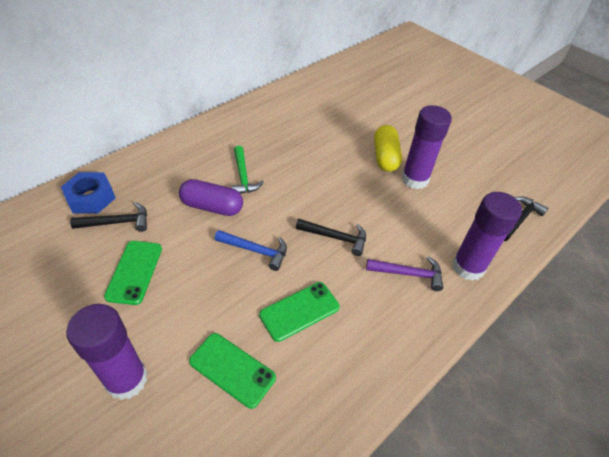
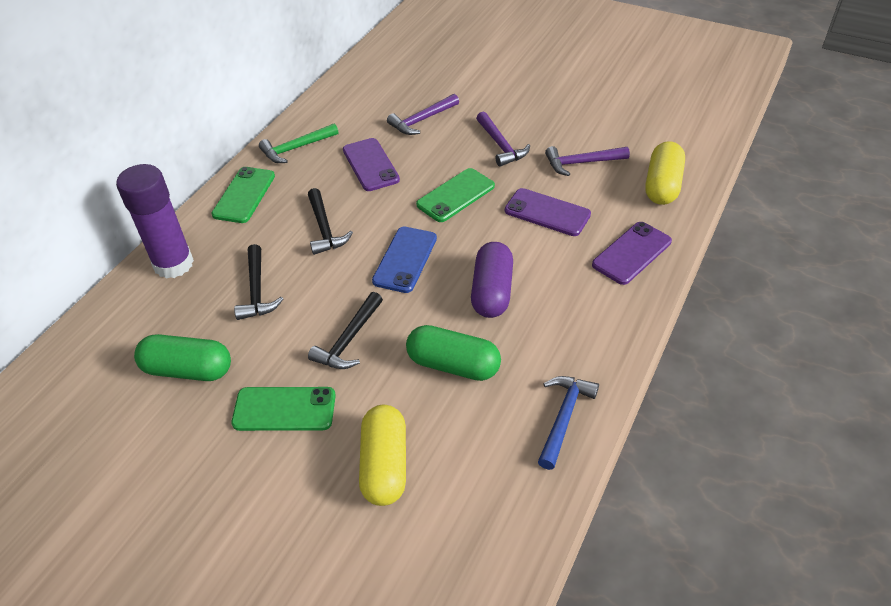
blue nut: [61,172,115,214] = 1 -> none = 0
blue phone: none = 0 -> [372,227,437,293] = 1
green capsule: none = 0 -> [134,334,231,381] [406,325,501,381] = 2
purple glue stick: [66,304,148,400] [401,105,452,189] [452,192,522,281] = 3 -> [116,164,194,279] = 1
purple hammer: [366,256,443,291] = 1 -> [387,94,459,135] [476,112,530,167] [545,146,630,176] = 3
purple phone: none = 0 -> [343,138,400,191] [505,188,591,236] [592,222,672,285] = 3
yellow capsule: [374,125,402,172] = 1 -> [359,405,406,506] [645,141,685,205] = 2

